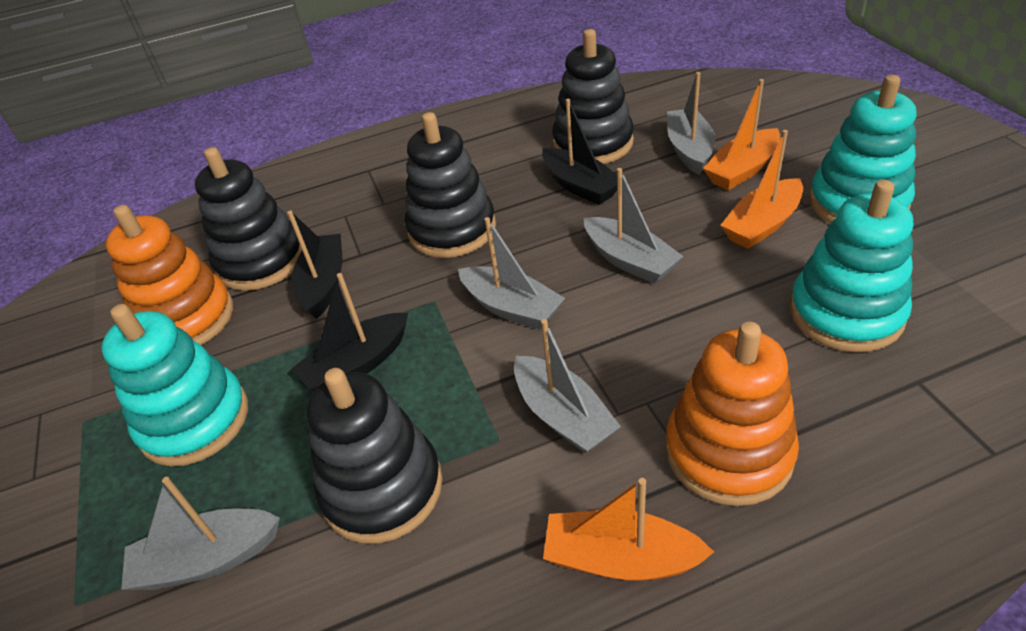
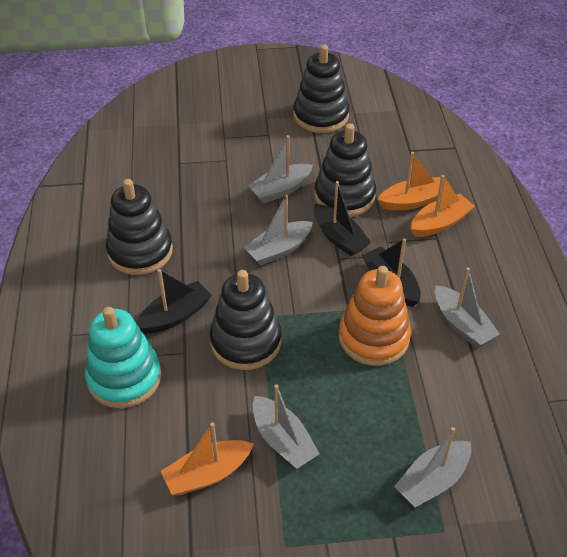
orange stacking toy: [106,205,233,345] [665,322,799,506] = 2 -> [339,266,411,366] = 1
turquoise stacking toy: [101,304,248,466] [790,180,913,352] [809,75,916,223] = 3 -> [85,307,161,408] = 1

